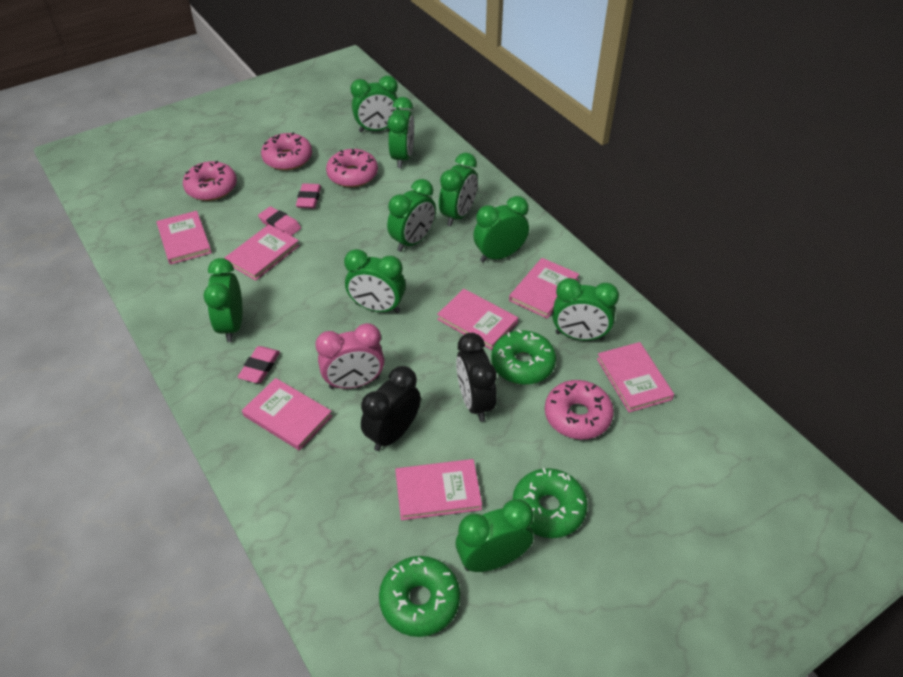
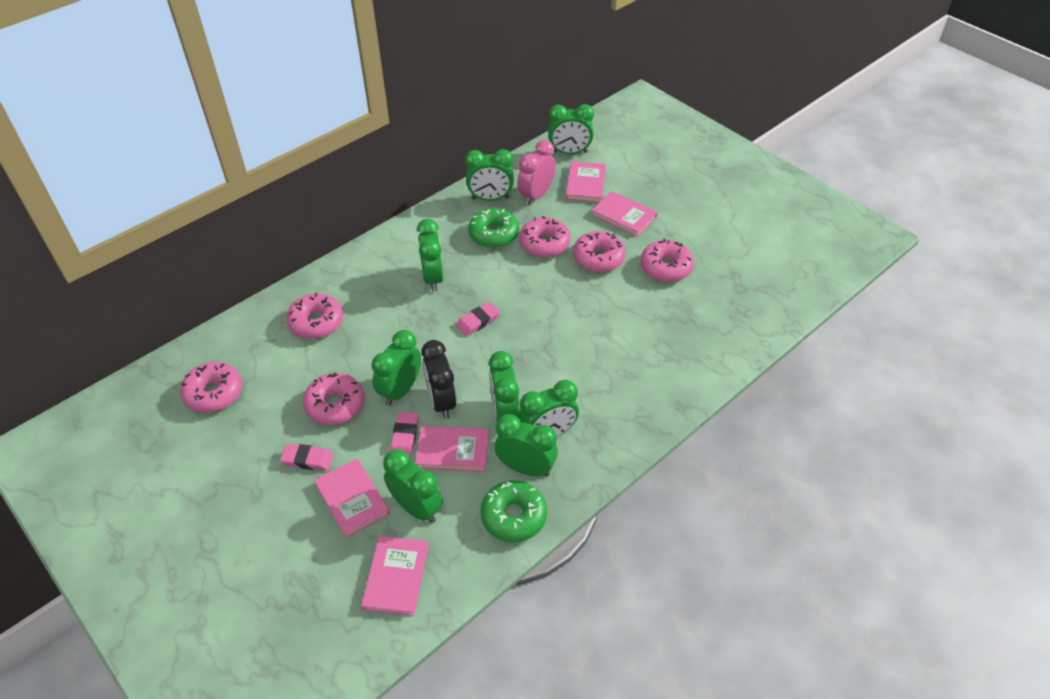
black clock: [361,366,421,451] [456,333,497,422] = 2 -> [421,340,456,419] = 1
green clock: [203,258,242,342] [344,249,406,313] [351,76,400,132] [387,97,414,168] [387,179,436,252] [439,153,478,226] [456,499,534,572] [473,196,529,262] [553,278,619,340] = 9 -> [372,330,421,406] [383,449,443,523] [417,219,444,292] [465,149,514,201] [489,351,519,421] [494,414,558,477] [518,380,579,437] [548,104,594,154] = 8
green donut: [379,556,460,637] [491,329,556,385] [512,468,588,538] = 3 -> [468,208,519,248] [480,480,547,542] = 2
pink book: [157,211,212,265] [225,224,300,281] [242,378,332,451] [395,459,482,520] [437,289,518,350] [509,258,579,319] [597,342,674,413] = 7 -> [314,459,390,538] [361,536,429,616] [415,426,489,472] [566,161,606,203] [591,191,658,237] = 5
pink donut: [183,161,237,201] [261,132,312,170] [326,149,378,187] [545,380,614,439] = 4 -> [180,362,242,413] [286,293,343,339] [303,373,365,425] [519,216,571,258] [573,231,626,272] [640,239,694,282] = 6

